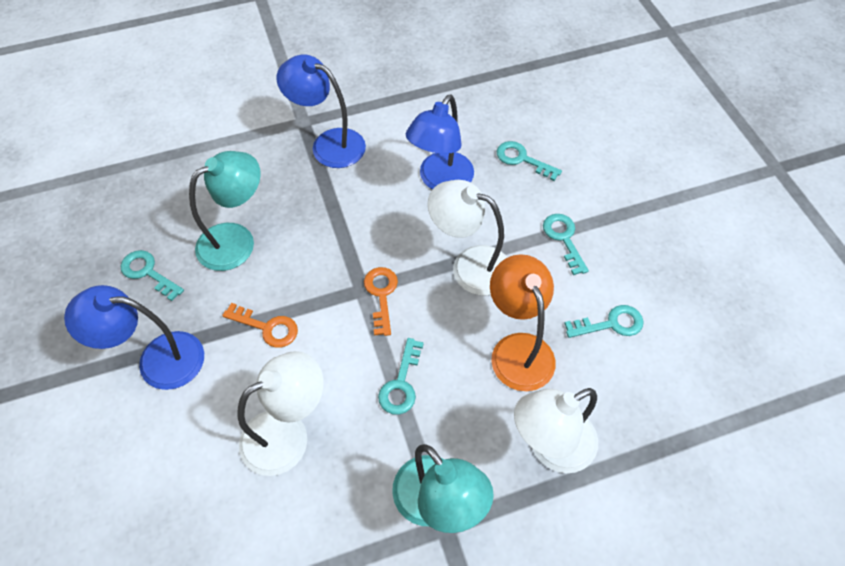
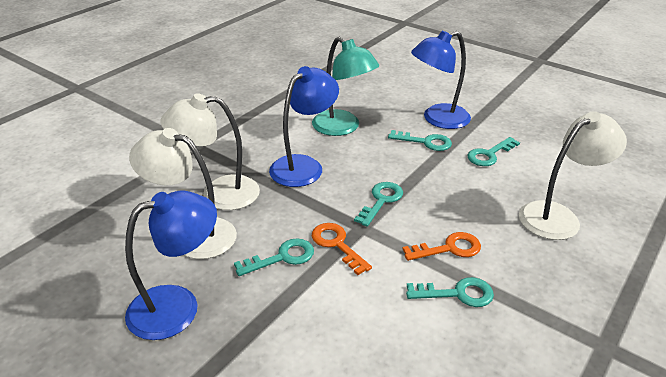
orange lamp: [490,254,556,391] = 1 -> none = 0
turquoise lamp: [189,151,261,271] [392,444,494,533] = 2 -> [312,37,379,136] = 1

